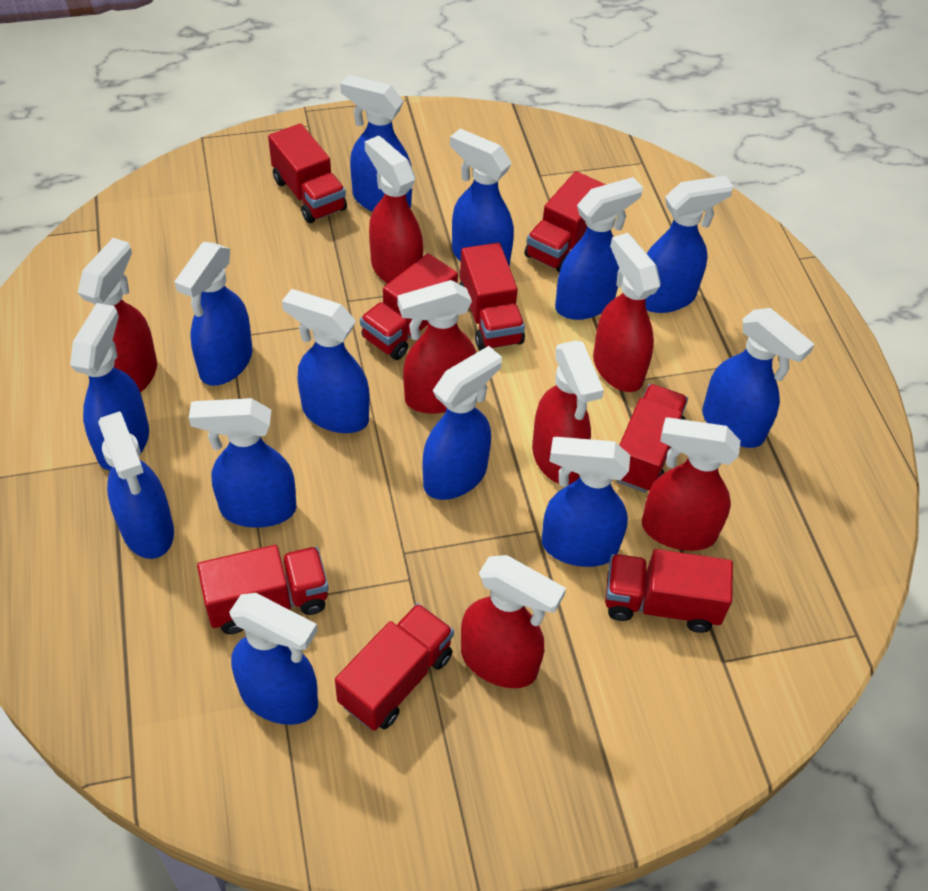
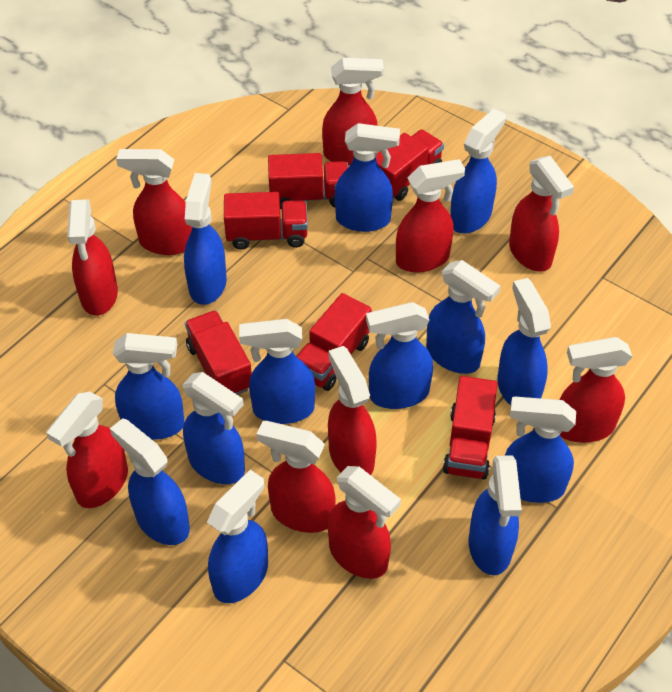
red spray bottle: [78,238,157,393] [365,135,423,284] [397,280,476,414] [461,555,566,688] [532,341,604,485] [593,233,661,392] [642,418,741,551] = 7 -> [46,392,128,508] [67,199,118,316] [116,149,192,255] [256,421,336,533] [322,58,384,165] [328,346,377,475] [328,466,401,579] [396,159,465,273] [509,156,574,272] [560,337,632,443] = 10
red truck: [197,545,329,634] [268,123,347,223] [335,603,454,731] [360,253,458,360] [459,243,525,351] [525,171,606,273] [605,549,733,633] [616,384,688,493] = 8 -> [185,310,252,395] [224,192,308,250] [268,153,348,210] [296,293,372,391] [376,130,444,201] [443,376,498,479] = 6

